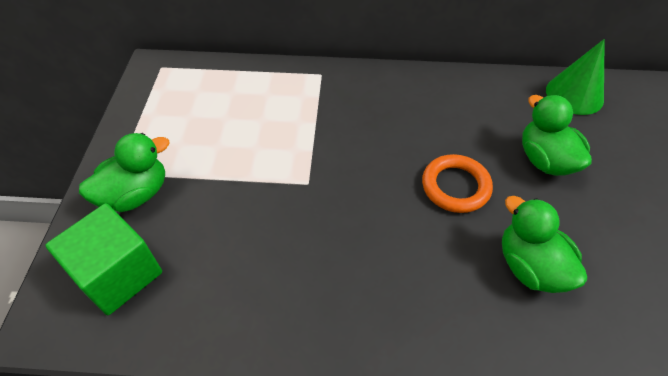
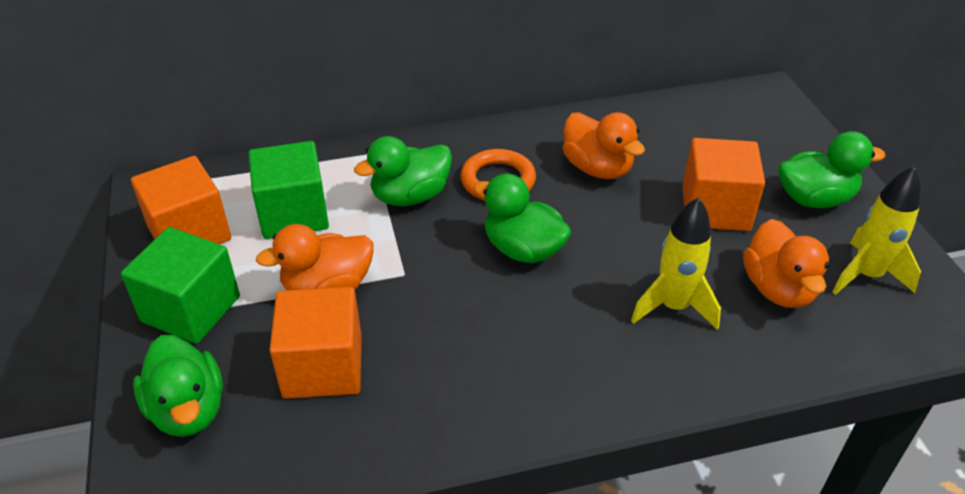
green cone: [546,39,605,115] = 1 -> none = 0
green cube: [45,203,162,315] = 1 -> [121,227,240,344] [248,141,329,239] = 2
green duck: [79,133,170,212] [502,196,587,293] [522,95,592,176] = 3 -> [133,335,223,437] [354,136,452,206] [473,173,571,263] [778,131,885,208] = 4
orange cube: none = 0 -> [131,156,231,244] [270,287,362,399] [682,138,765,231] = 3
orange duck: none = 0 -> [256,224,374,291] [563,112,645,179] [743,219,829,308] = 3
yellow rocket: none = 0 -> [631,197,721,330] [832,166,921,295] = 2

